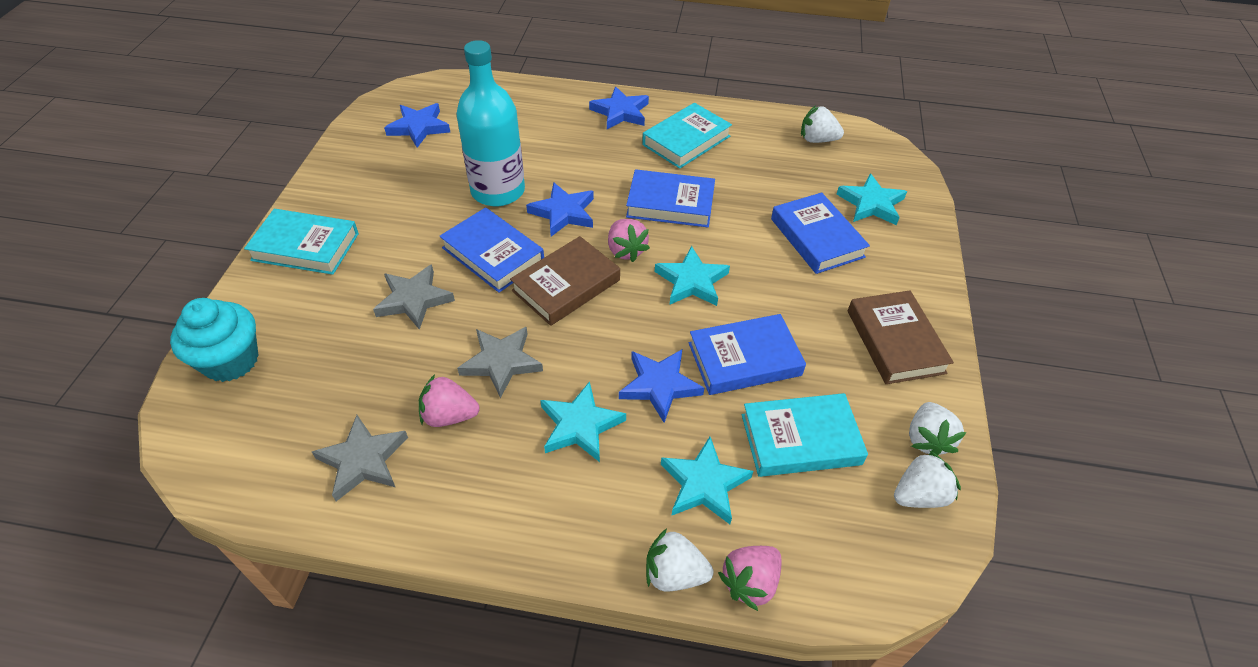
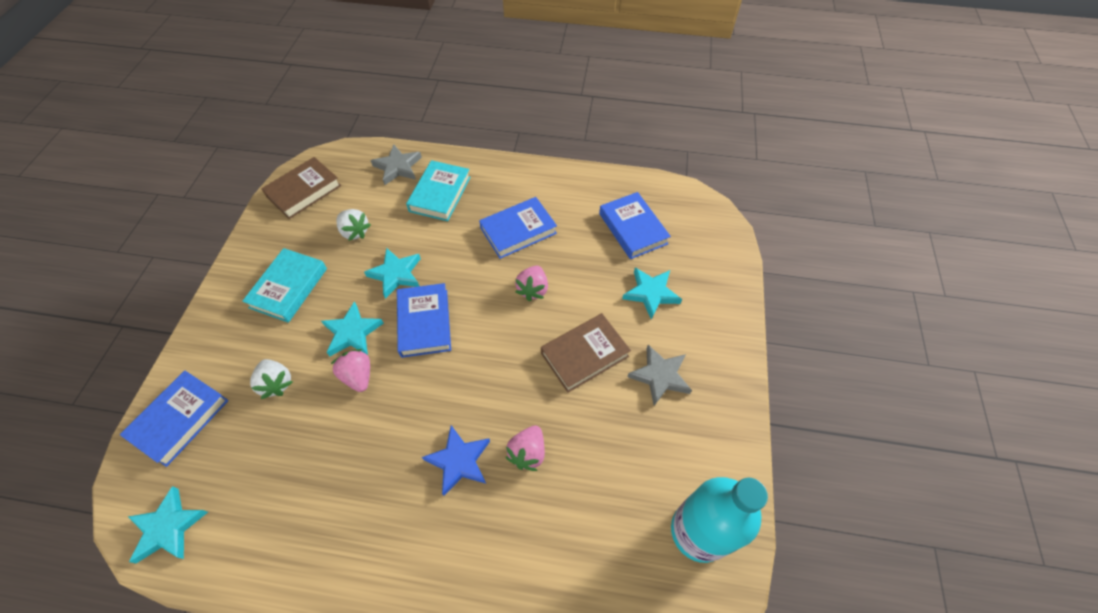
blue star: [384,103,450,148] [526,182,594,237] [589,86,649,129] [619,349,704,423] = 4 -> [422,425,490,496] = 1
grey star: [312,415,408,501] [373,264,455,330] [457,327,543,398] = 3 -> [370,145,422,185] [628,345,692,406] = 2
turquoise book: [244,209,359,275] [642,103,732,169] [742,393,868,477] = 3 -> [242,248,327,323] [406,160,471,221] = 2
turquoise cupcake: [170,298,259,382] = 1 -> none = 0
white strawberry: [646,528,713,592] [801,105,844,143] [894,450,961,508] [909,402,966,455] = 4 -> [250,359,293,399] [336,209,371,241] = 2

